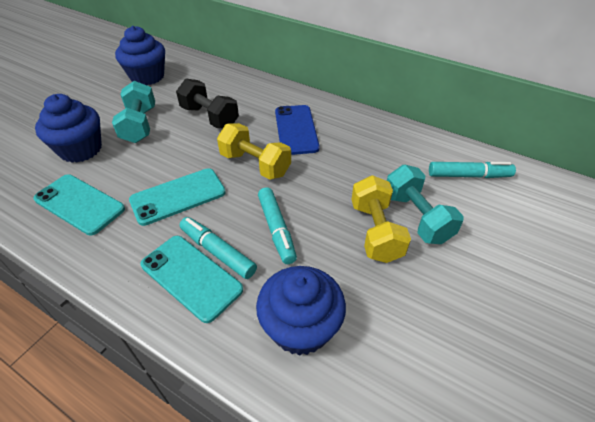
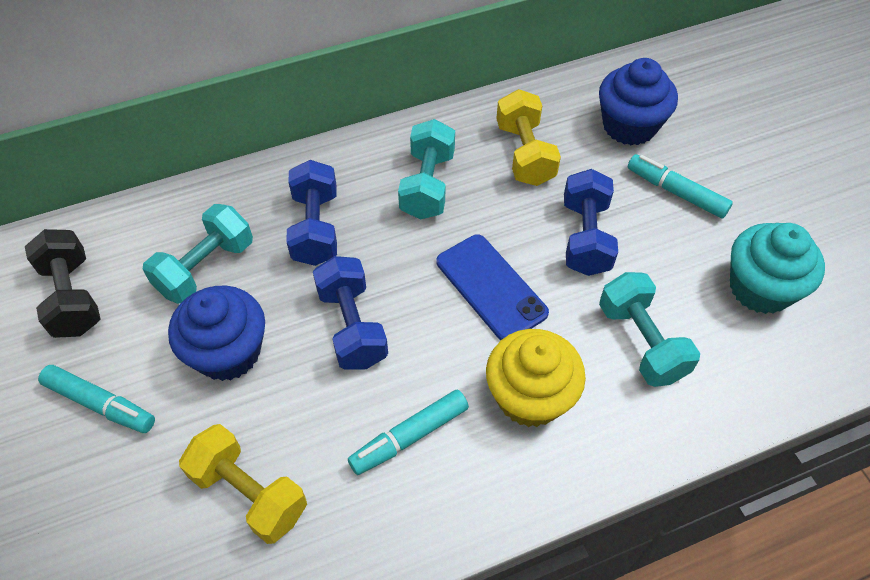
blue cupcake: [35,94,102,163] [115,26,165,85] [256,266,346,356] = 3 -> [168,286,265,381] [599,58,678,145] = 2
blue dumbbell: none = 0 -> [286,160,337,266] [313,256,388,370] [564,169,618,276] = 3
turquoise cupcake: none = 0 -> [730,223,825,314] = 1
turquoise dumbbell: [112,81,155,143] [387,165,464,244] = 2 -> [143,204,253,304] [398,119,455,220] [599,272,700,387] = 3
turquoise phone: [34,174,125,235] [129,168,226,226] [141,236,243,323] = 3 -> none = 0
yellow cupcake: none = 0 -> [486,329,586,427] = 1

